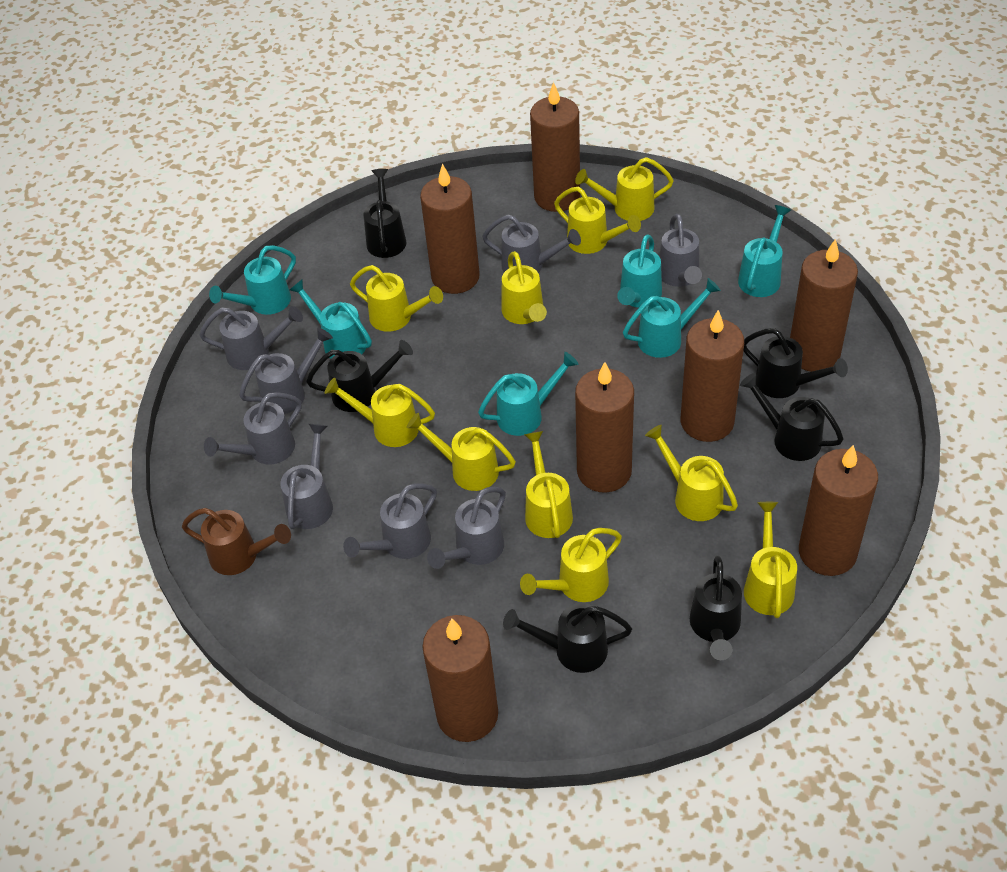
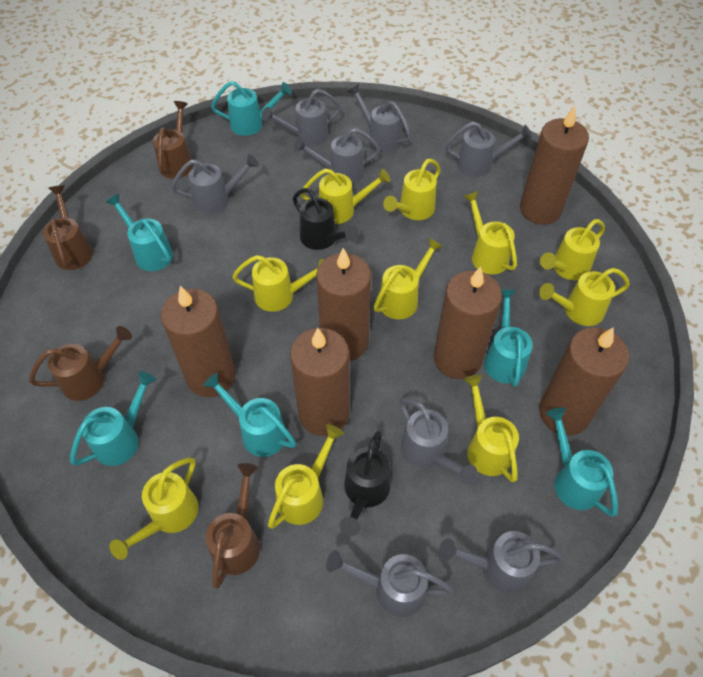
black watering can: [306,340,413,412] [363,169,406,258] [503,603,632,673] [690,556,742,660] [740,373,843,461] [744,328,848,398] = 6 -> [293,188,359,250] [340,431,390,536] = 2
brown candle: [420,164,480,294] [422,615,498,742] [530,82,580,212] [575,362,634,493] [681,310,744,442] [790,239,858,372] [799,445,878,576] = 7 -> [161,286,236,397] [290,328,350,436] [316,248,371,361] [434,266,502,379] [520,105,589,225] [539,327,629,436] = 6
brown watering can: [182,508,291,575] = 1 -> [29,326,132,401] [43,185,93,270] [153,101,193,179] [206,463,260,588] = 4

